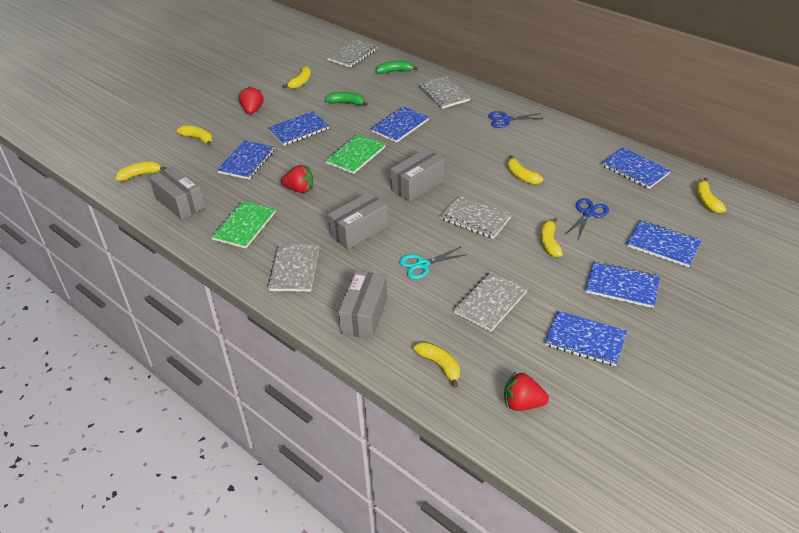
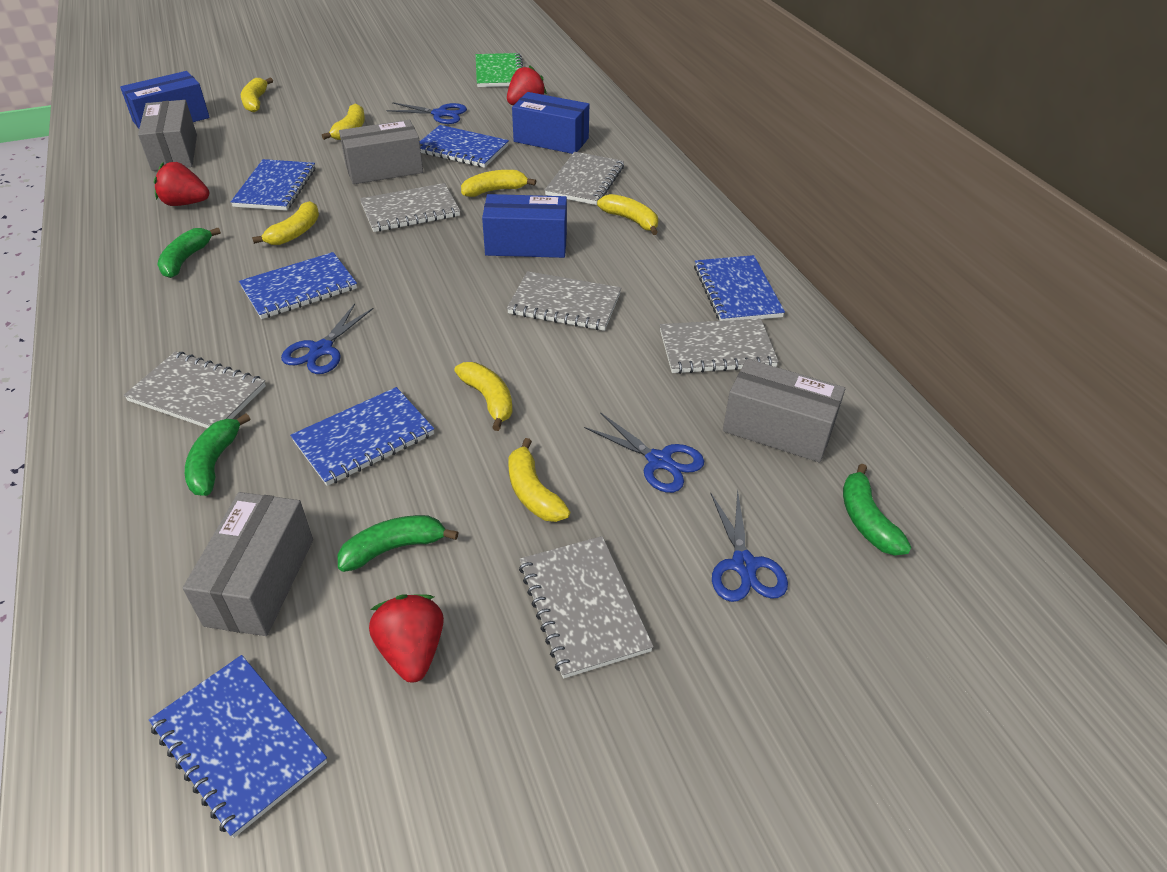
blue box: none = 0 -> [120,71,210,129] [482,194,567,258] [512,92,589,154] = 3
blue notebook: [217,140,275,179] [268,111,329,146] [370,106,429,143] [545,311,627,366] [585,261,660,308] [602,148,671,189] [626,220,702,267] = 7 -> [149,655,327,838] [231,159,315,211] [239,252,357,319] [290,387,434,486] [420,125,509,168] [694,255,785,321] = 6
blue scissors: [488,111,544,128] [566,198,609,238] = 2 -> [281,303,374,374] [386,102,467,124] [584,412,704,493] [710,490,788,602] = 4
green banana: [325,92,368,106] [376,61,418,74] = 2 -> [157,228,221,278] [185,413,250,496] [338,515,458,572] [843,464,911,556] = 4
green notebook: [211,201,276,248] [325,134,386,174] = 2 -> [476,53,523,87] = 1
grey notebook: [267,244,319,292] [327,39,378,68] [419,76,470,109] [440,195,512,239] [454,271,528,332] = 5 -> [124,351,266,428] [360,183,460,232] [507,271,621,331] [519,536,654,679] [545,152,624,205] [660,318,779,374] = 6
turquoise scissors: [399,247,467,279] = 1 -> none = 0

